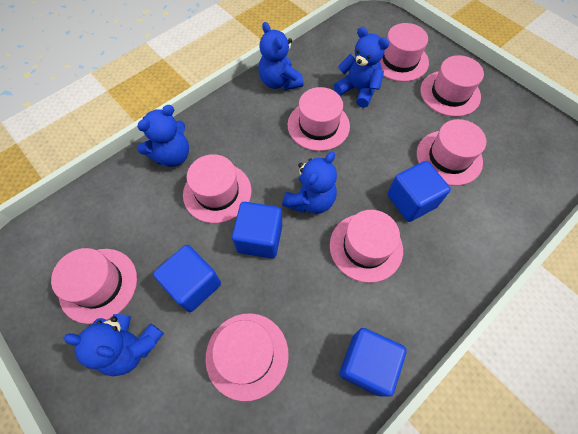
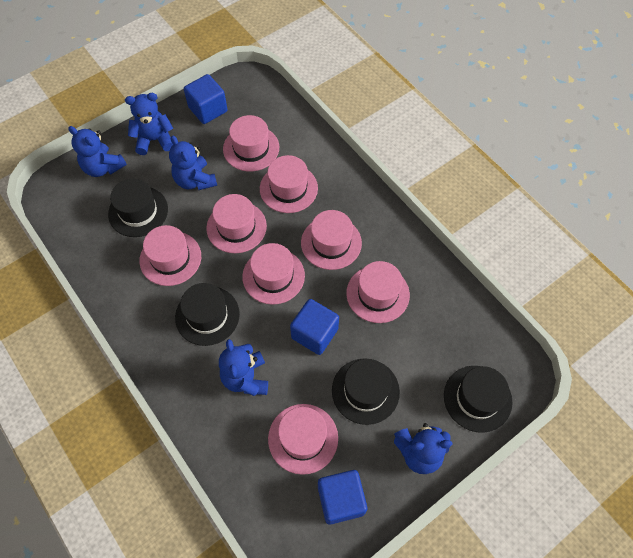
black hat: none = 0 -> [108,178,168,237] [175,283,240,346] [332,358,400,425] [444,366,512,433] = 4
blue cube: [153,245,221,312] [232,202,282,259] [339,328,407,397] [387,161,451,222] = 4 -> [184,74,227,124] [290,299,339,355] [318,470,367,525] = 3

